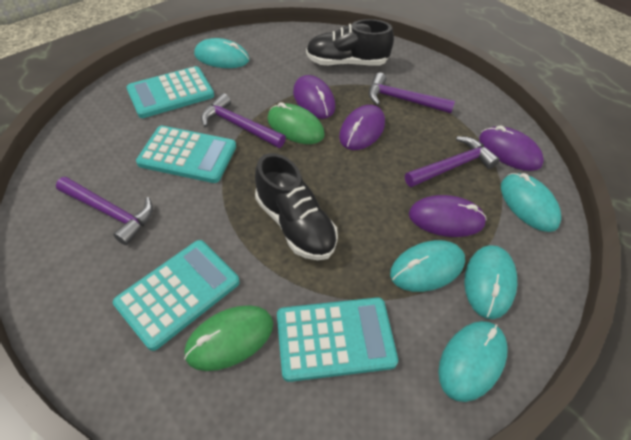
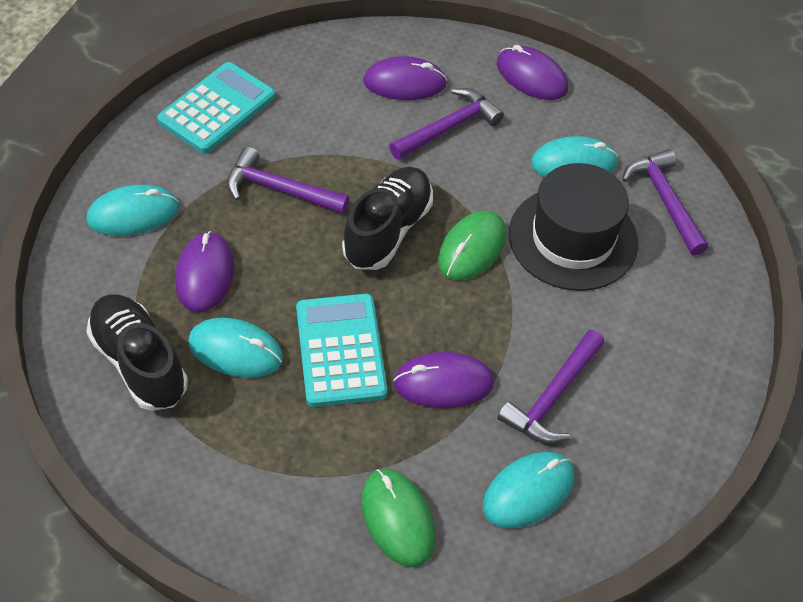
black hat: none = 0 -> [509,163,638,291] = 1
turquoise calculator: [113,240,240,351] [126,66,214,118] [136,126,236,183] [277,297,398,382] = 4 -> [157,62,276,154] [296,294,387,407] = 2
turquoise mouse: [194,38,249,68] [390,240,465,292] [438,321,508,402] [464,245,517,319] [501,173,561,232] = 5 -> [86,185,179,236] [188,318,283,378] [482,452,574,528] [531,136,618,177] = 4

